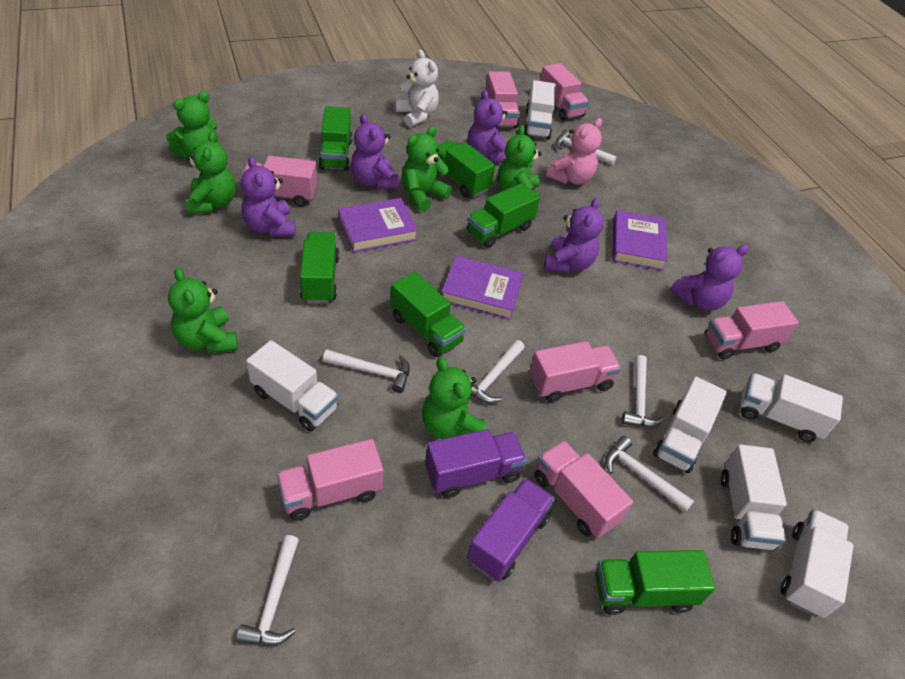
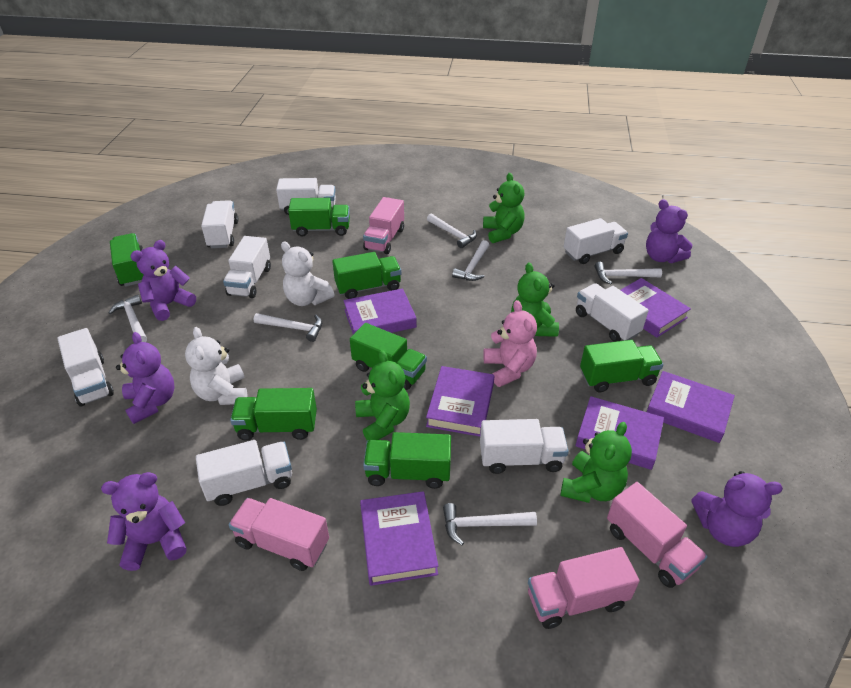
green teddy bear: [166,92,218,160] [168,268,238,353] [186,131,236,214] [402,126,452,211] [422,357,487,439] [497,125,542,196] = 6 -> [355,350,410,440] [483,173,525,243] [511,262,559,337] [561,422,632,503] = 4
green truck: [300,232,340,303] [319,106,353,171] [390,272,466,357] [437,140,495,197] [467,183,540,248] [595,550,715,615] = 6 -> [110,233,144,286] [230,388,317,441] [288,198,350,236] [332,252,401,299] [350,323,427,390] [363,432,451,489] [580,340,663,392] = 7
pink truck: [240,156,317,207] [277,439,383,521] [485,71,520,128] [529,341,621,402] [534,440,633,538] [540,63,589,121] [705,301,799,360] = 7 -> [229,498,329,571] [363,197,404,254] [528,547,640,629] [607,482,707,588] = 4
purple book: [338,198,418,253] [442,255,523,320] [612,210,668,271] = 3 -> [343,288,417,334] [360,491,438,586] [426,366,494,437] [575,396,664,470] [621,278,691,338] [647,371,735,443] = 6
purple truck: [425,429,527,498] [467,478,555,582] = 2 -> none = 0
white teddy bear: [394,50,439,127] = 1 -> [185,327,247,405] [281,242,334,306] = 2
white truck: [246,340,339,431] [524,80,556,140] [653,377,727,473] [721,444,787,550] [740,373,843,442] [780,509,854,618] = 6 -> [57,328,114,407] [196,440,292,506] [201,200,239,248] [223,236,271,298] [276,178,336,215] [480,419,569,474] [564,218,628,264] [576,283,649,342] = 8

